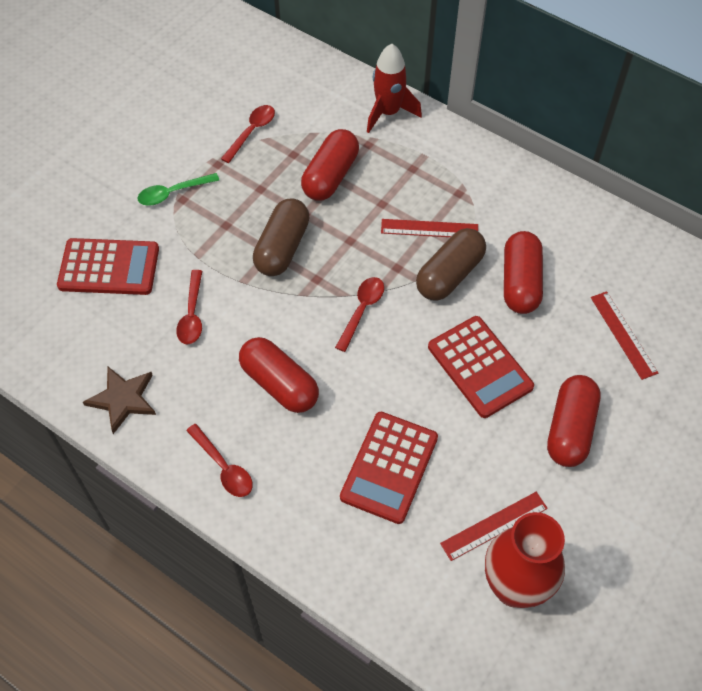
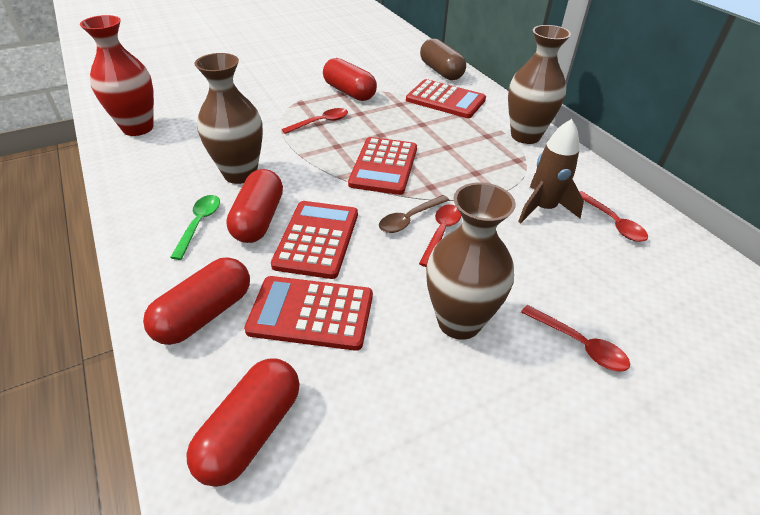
brown capsule: [253,198,310,276] [416,228,486,300] = 2 -> [420,38,466,80] = 1
brown rocket: none = 0 -> [518,119,584,224] = 1
brown spoon: none = 0 -> [379,195,449,233] = 1
brown star: [83,367,156,434] = 1 -> none = 0
brown vase: none = 0 -> [194,53,263,184] [426,182,516,340] [508,25,571,144] = 3
red calculator: [57,238,159,295] [340,412,438,524] [428,316,534,418] = 3 -> [244,276,373,351] [271,201,358,279] [348,137,417,195] [406,79,486,118] = 4
red rocket: [367,44,422,133] = 1 -> none = 0
red ruler: [381,219,478,237] [440,492,548,561] [591,291,658,380] = 3 -> none = 0

